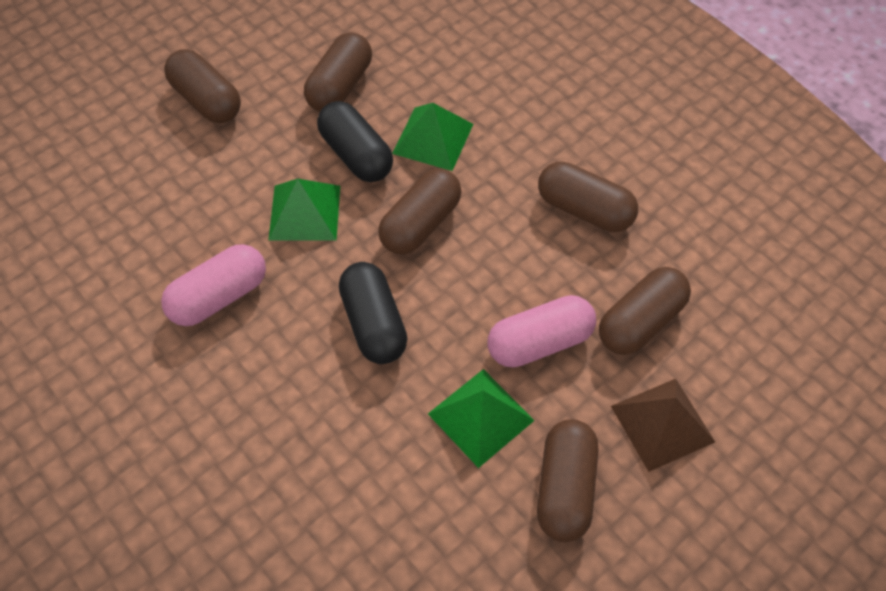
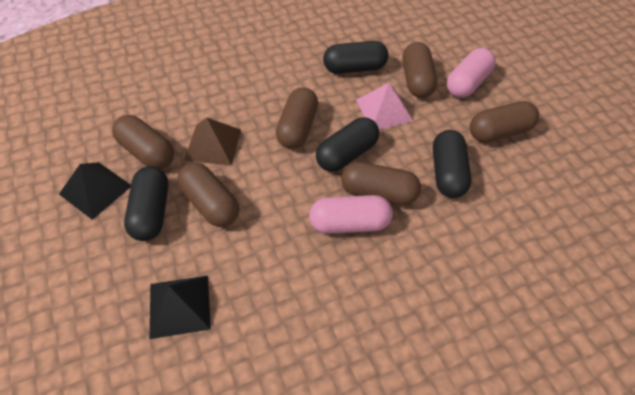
black capsule: [317,101,393,182] [339,262,408,364] = 2 -> [124,166,168,241] [316,117,379,172] [323,41,389,74] [433,130,471,198] = 4
black pyramid: none = 0 -> [59,162,131,220] [150,276,211,339] = 2
green pyramid: [268,179,340,241] [392,103,473,171] [428,369,535,468] = 3 -> none = 0
pink pyramid: none = 0 -> [356,83,413,129] = 1

